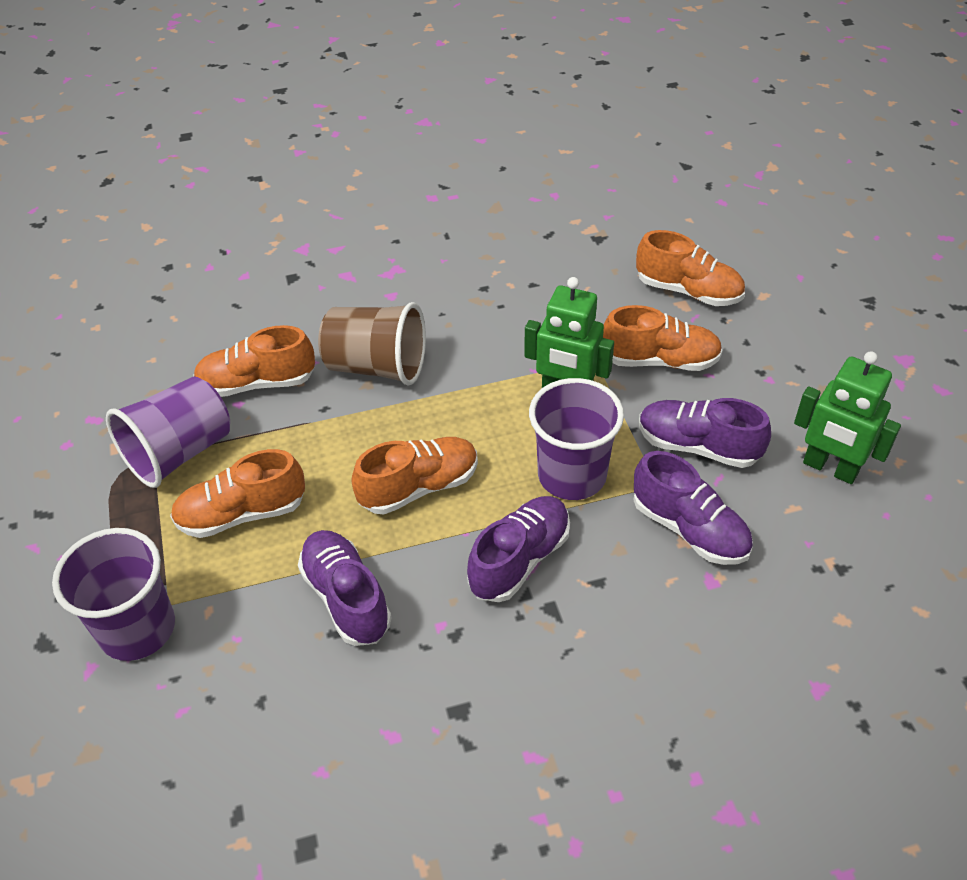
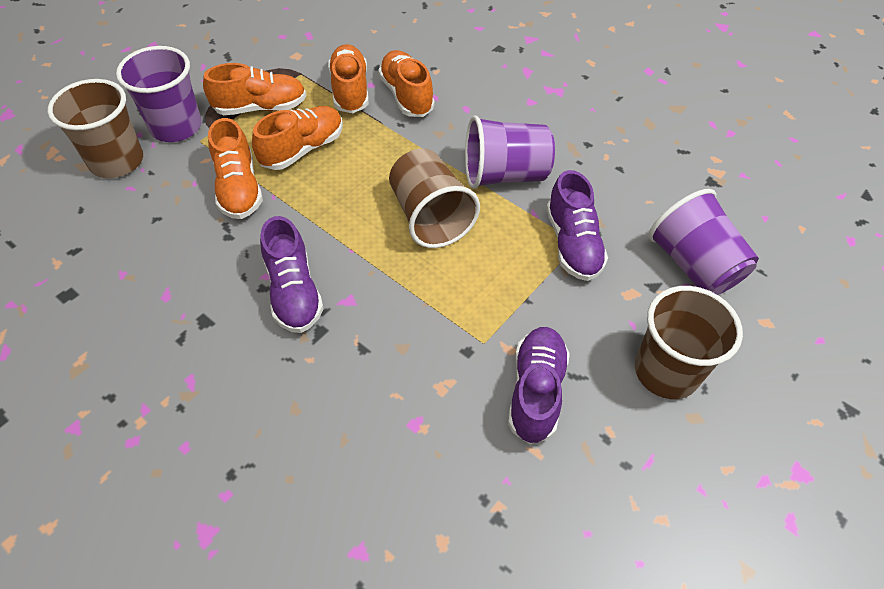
brown cup: [318,302,426,386] = 1 -> [48,79,143,178] [389,148,480,248] [635,286,743,399] = 3
green robot: [524,277,614,388] [794,351,901,484] = 2 -> none = 0
purple shoe: [298,530,392,646] [467,496,570,602] [634,451,753,565] [639,398,771,468] = 4 -> [260,216,324,333] [508,327,570,444] [546,170,608,281] = 3

